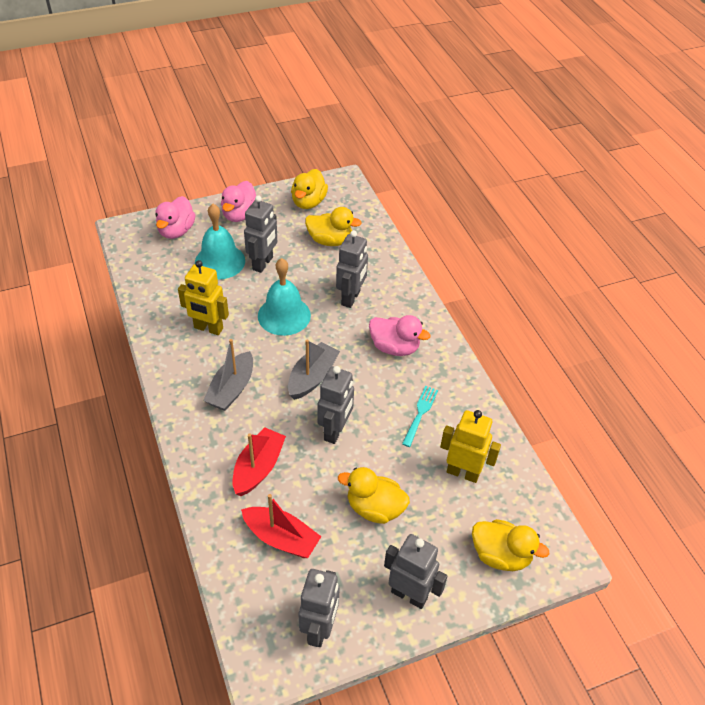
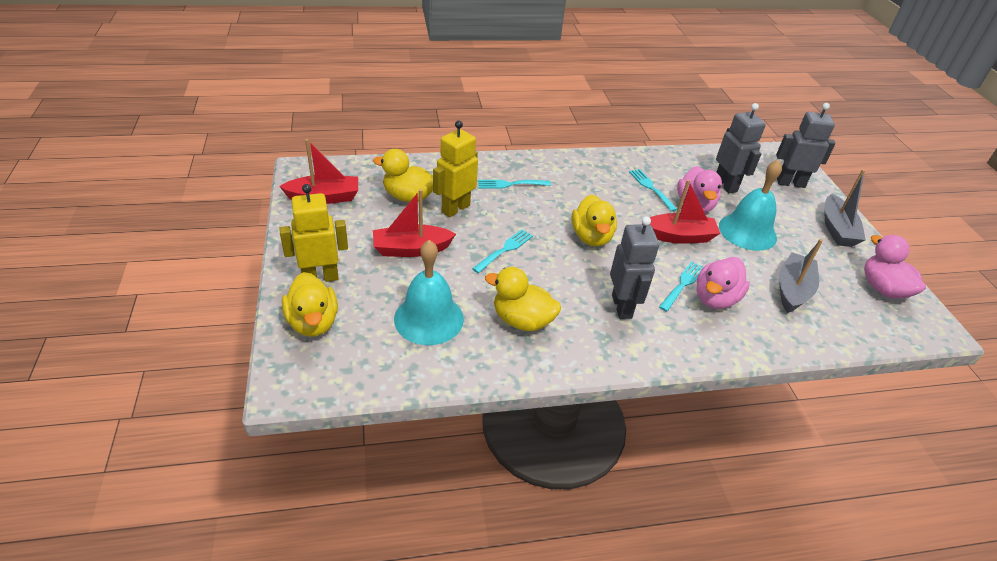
grey robot: [244,195,277,273] [299,569,340,647] [318,366,354,444] [336,230,368,308] [384,534,447,609] = 5 -> [610,216,659,319] [716,103,766,193] [776,103,835,188] = 3
red boat: [233,427,286,496] [241,494,322,558] = 2 -> [279,139,358,204] [373,189,456,257] [642,179,720,244] = 3
turquoise fork: [402,386,438,447] = 1 -> [472,229,533,273] [478,180,551,189] [629,169,677,212] [659,262,702,312] = 4

